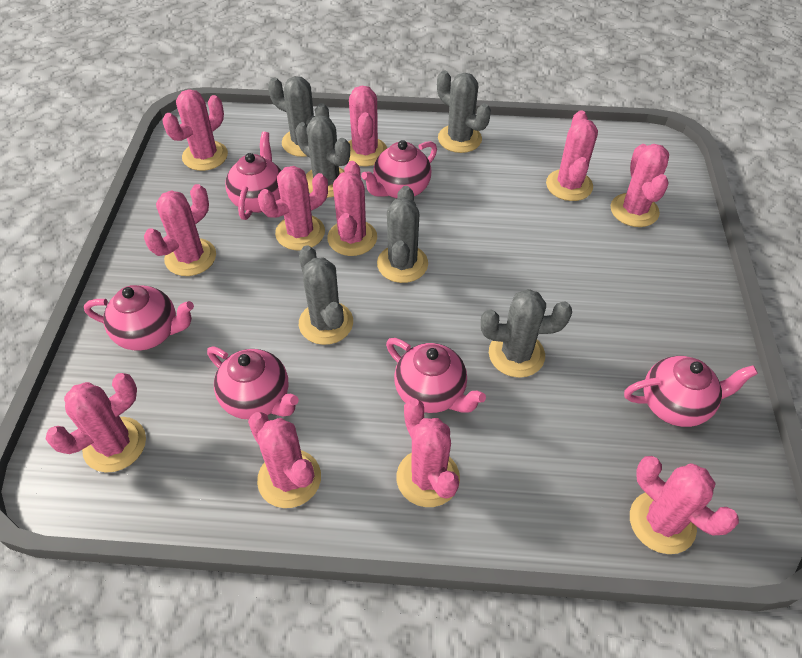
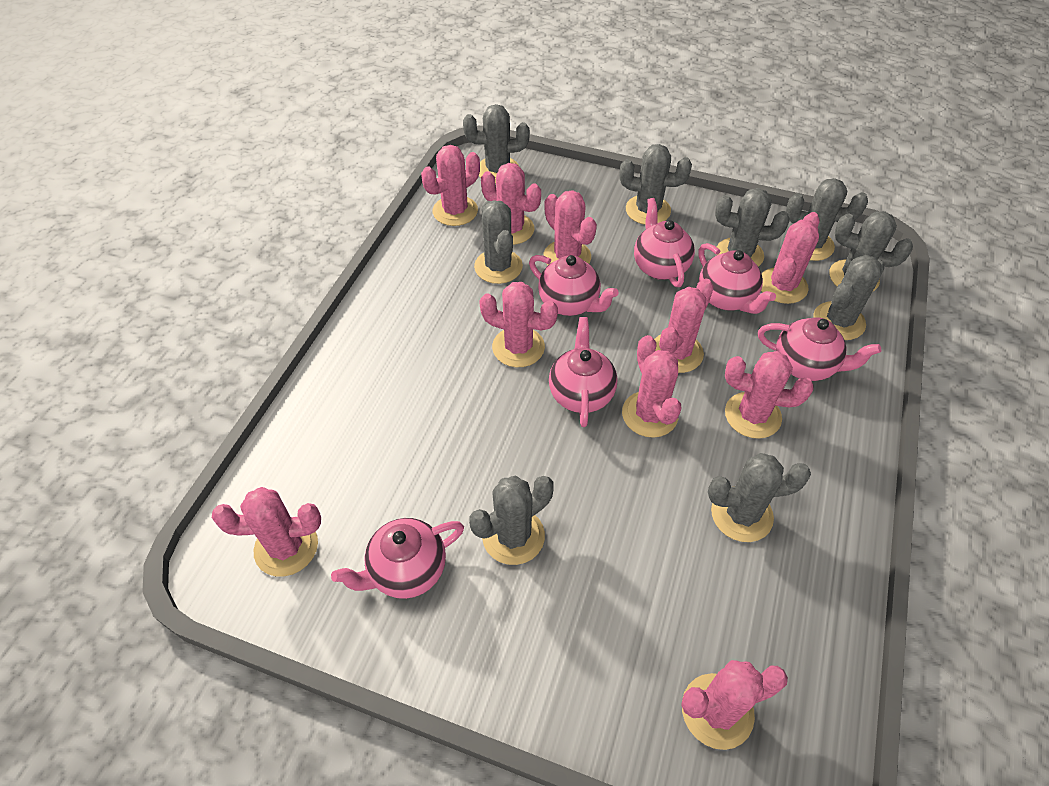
grey cactus: [268,76,329,157] [295,115,350,198] [299,245,353,345] [377,186,428,283] [437,70,491,153] [481,289,572,378] = 6 -> [463,104,530,184] [469,476,554,565] [474,200,523,284] [619,144,692,225] [708,453,811,542] [715,188,789,267] [786,178,868,261] [813,255,884,340] [829,211,913,291] = 9
pink cactus: [46,373,146,473] [144,184,216,276] [163,89,228,171] [248,412,321,508] [258,166,328,250] [327,161,377,256] [348,86,387,166] [396,398,460,507] [546,110,598,201] [611,144,669,227] [630,456,739,554] = 11 -> [212,487,321,576] [421,145,480,226] [479,282,558,367] [481,163,541,245] [544,190,597,265] [622,335,682,438] [654,279,714,373] [681,660,788,750] [725,351,813,439] [761,212,820,304] = 10

